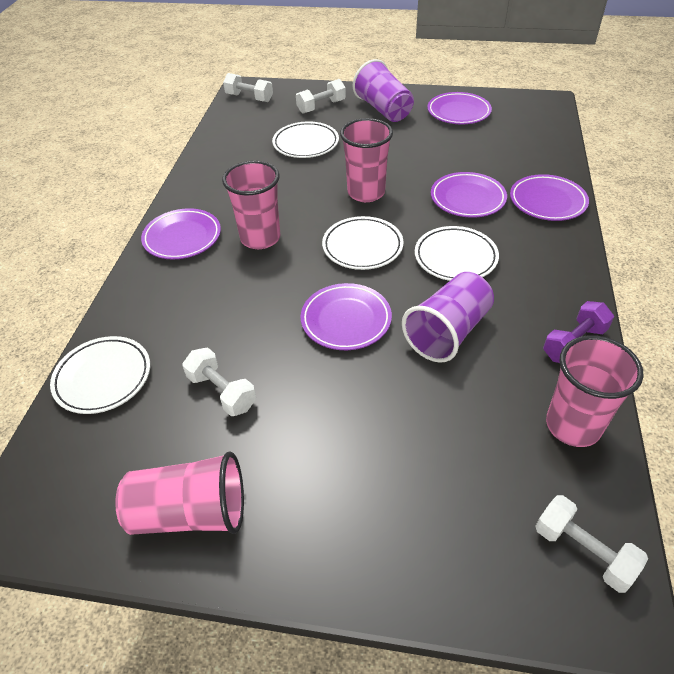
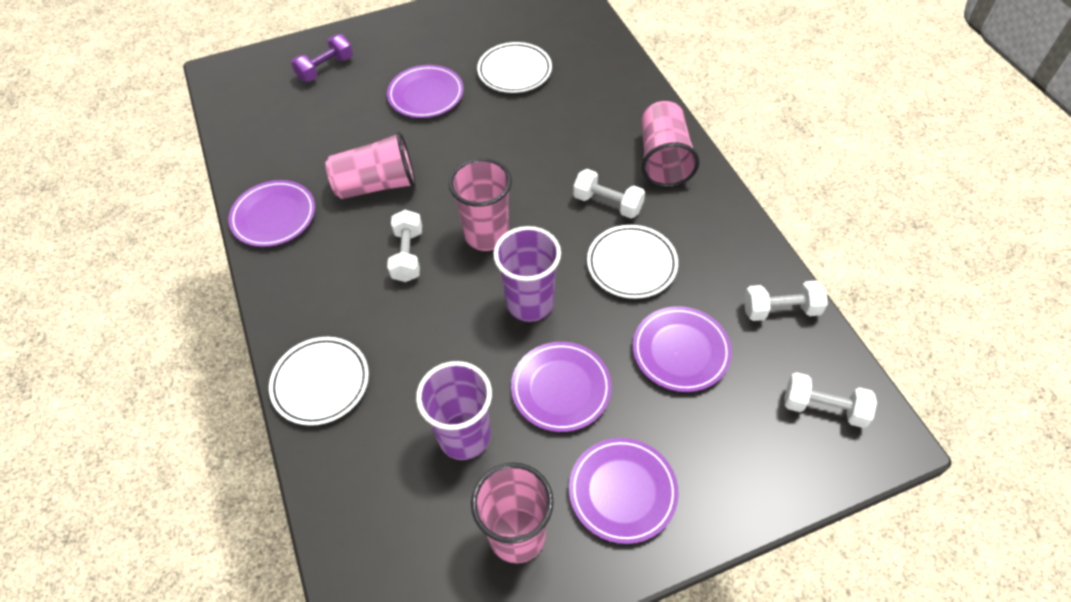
white plate: [50,336,150,414] [272,121,339,158] [322,216,403,270] [415,226,499,281] = 4 -> [269,337,369,426] [477,42,552,93] [587,225,678,299] = 3

